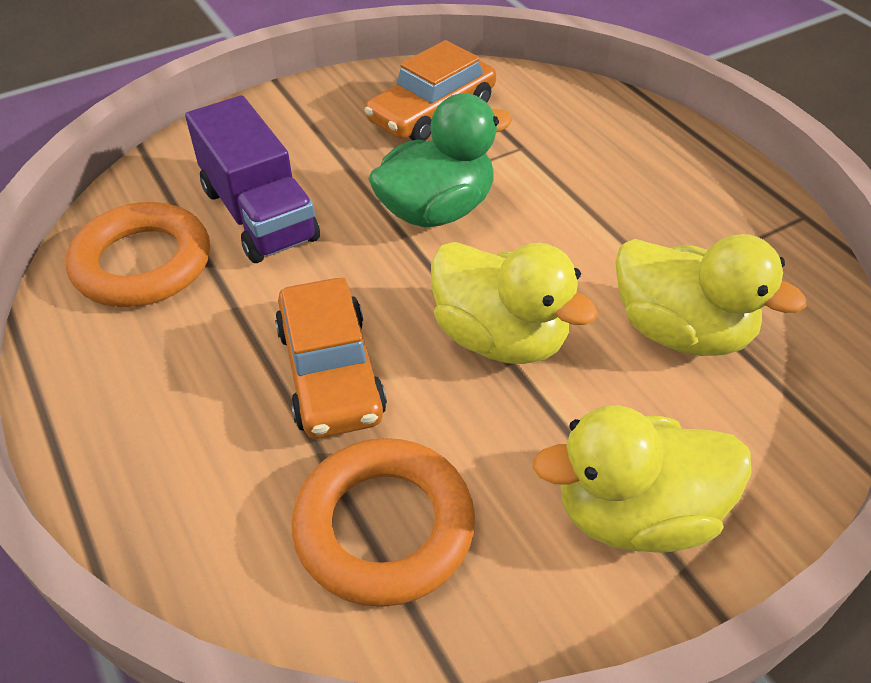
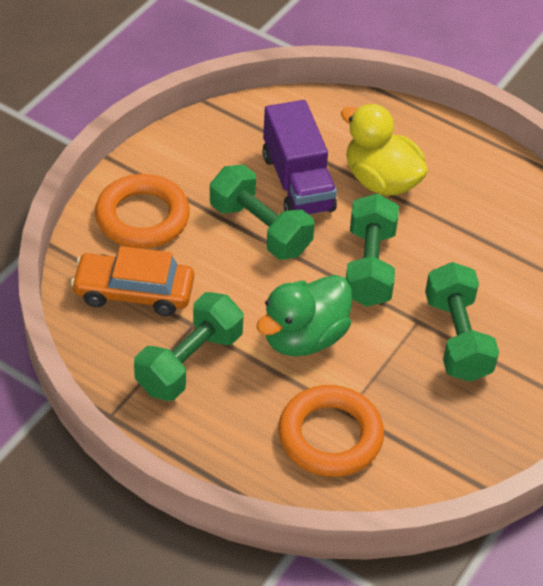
green dumbbell: none = 0 -> [134,292,244,401] [210,165,315,260] [346,194,399,307] [425,262,499,382] = 4
orange car: [275,277,387,439] [364,40,496,141] = 2 -> [71,246,194,316] = 1
yellow duck: [431,242,598,364] [533,405,752,553] [615,234,806,356] = 3 -> [341,104,428,196] = 1

